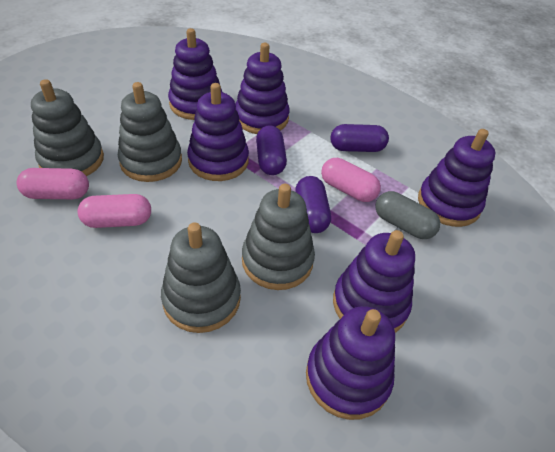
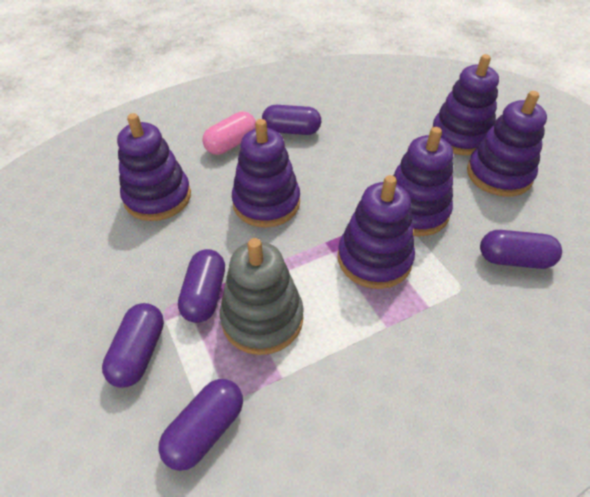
grey capsule: [375,191,440,239] = 1 -> none = 0
grey stacking toy: [31,79,104,176] [118,82,182,182] [161,222,241,333] [242,184,315,290] = 4 -> [220,238,304,355] = 1
pink capsule: [17,168,89,199] [77,194,151,228] [321,158,381,202] = 3 -> [202,112,256,155] = 1
purple capsule: [256,125,287,175] [295,176,331,233] [331,124,389,152] = 3 -> [102,303,164,388] [159,379,243,471] [178,249,225,323] [262,105,321,135] [480,230,562,269] = 5

